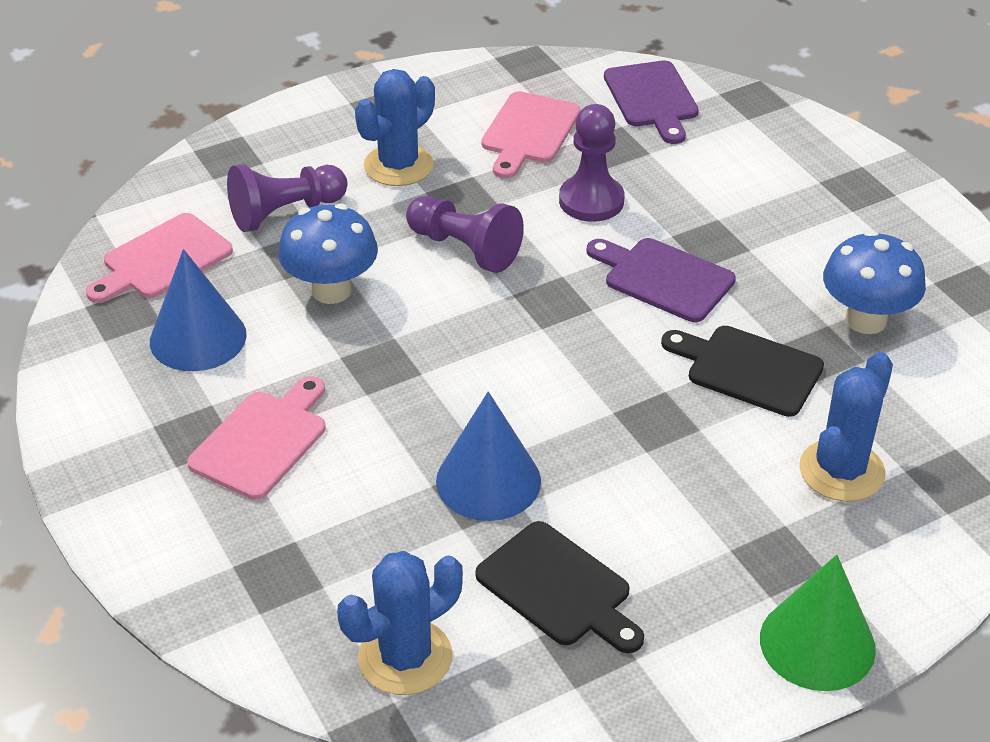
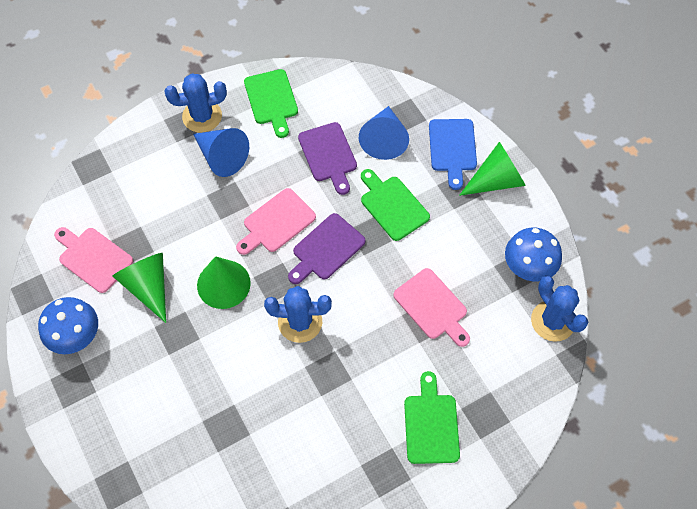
black cutting board: [475,521,644,653] [661,326,824,417] = 2 -> none = 0
blue cutting board: none = 0 -> [429,119,477,190] = 1
green cone: [760,555,876,691] = 1 -> [113,253,166,323] [197,256,251,309] [459,142,526,196] = 3
green cutting board: none = 0 -> [244,69,298,138] [361,169,430,241] [404,371,460,464] = 3
purple pawn: [227,164,348,232] [406,196,524,273] [559,104,624,222] = 3 -> none = 0

